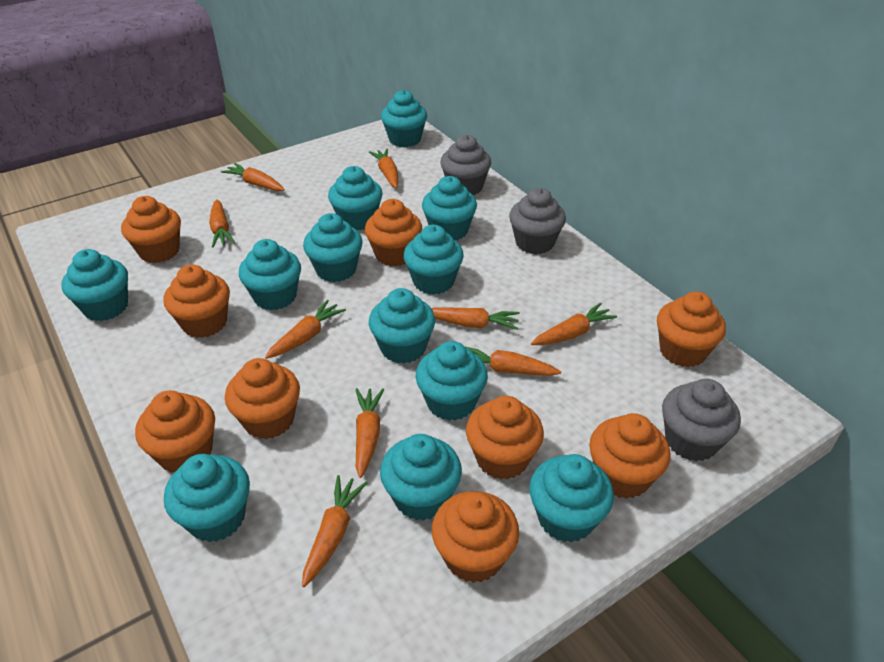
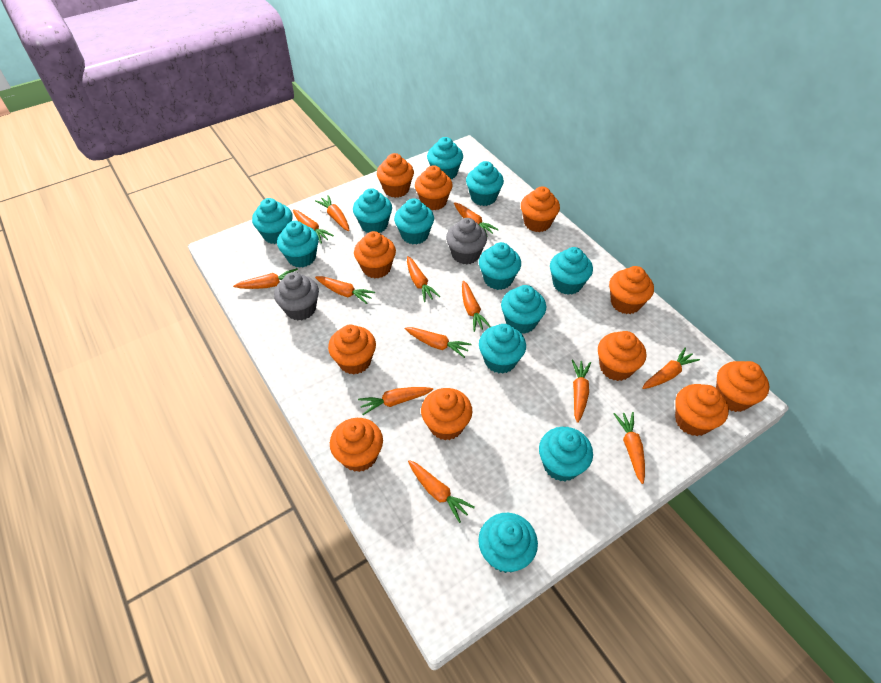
grey cupcake: [440,135,491,195] [509,188,566,254] [662,379,741,461] = 3 -> [274,272,319,320] [446,218,487,264] = 2
orange carrot: [209,199,235,248] [221,163,285,191] [265,300,346,359] [302,475,368,587] [355,388,384,478] [369,148,398,188] [431,308,520,330] [466,347,561,376] [531,303,617,345] = 9 -> [233,268,298,289] [293,209,334,244] [315,195,349,231] [315,276,375,304] [358,387,433,415] [405,327,472,358] [407,256,440,302] [408,460,475,523] [454,202,499,237] [462,281,491,332] [572,360,591,423] [614,412,645,484] [642,348,700,389] = 13
orange cupcake: [121,196,181,263] [135,390,215,473] [164,264,230,338] [225,358,300,439] [365,199,422,267] [432,491,519,583] [466,396,544,480] [589,413,670,499] [657,292,726,367] = 9 -> [328,325,376,375] [330,418,383,472] [354,231,396,279] [377,153,414,198] [415,165,453,210] [421,388,472,440] [521,186,560,232] [598,331,646,381] [609,266,654,314] [675,384,729,436] [716,361,769,412] = 11

